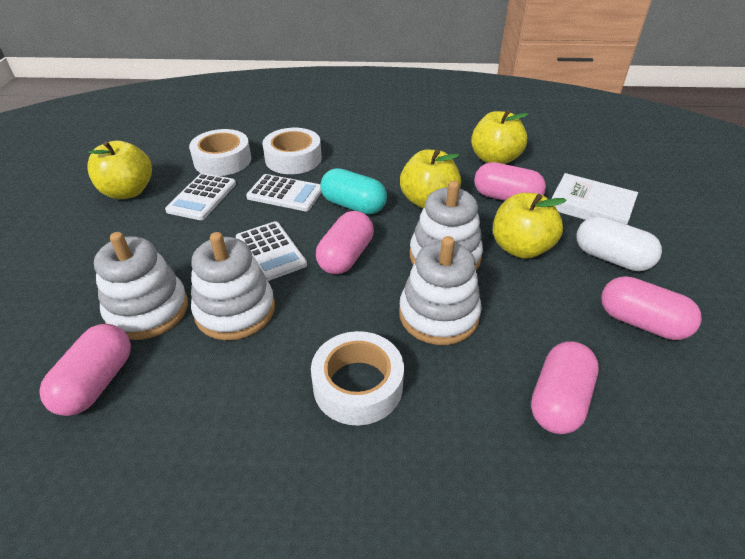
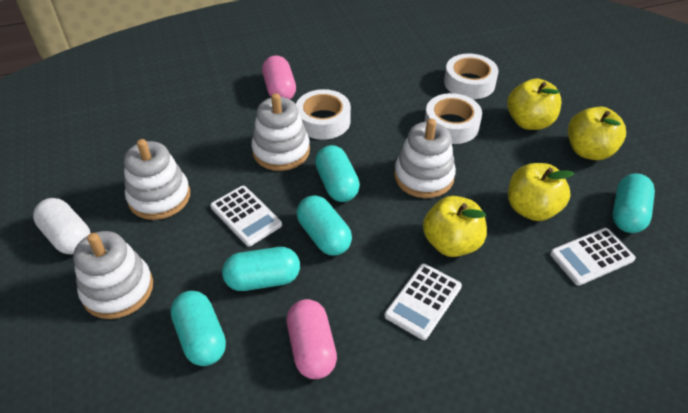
pink capsule: [40,324,131,416] [316,211,374,274] [474,162,546,201] [531,341,599,434] [601,276,702,340] = 5 -> [262,55,296,99] [287,299,337,379] = 2
turquoise capsule: [320,168,387,215] = 1 -> [170,291,226,366] [222,247,300,291] [297,195,352,256] [315,145,360,202] [613,173,655,233] = 5
white book: [551,173,638,224] = 1 -> none = 0

